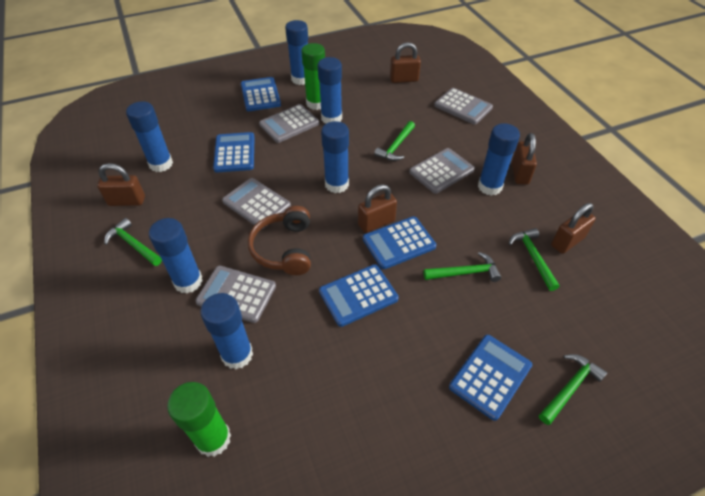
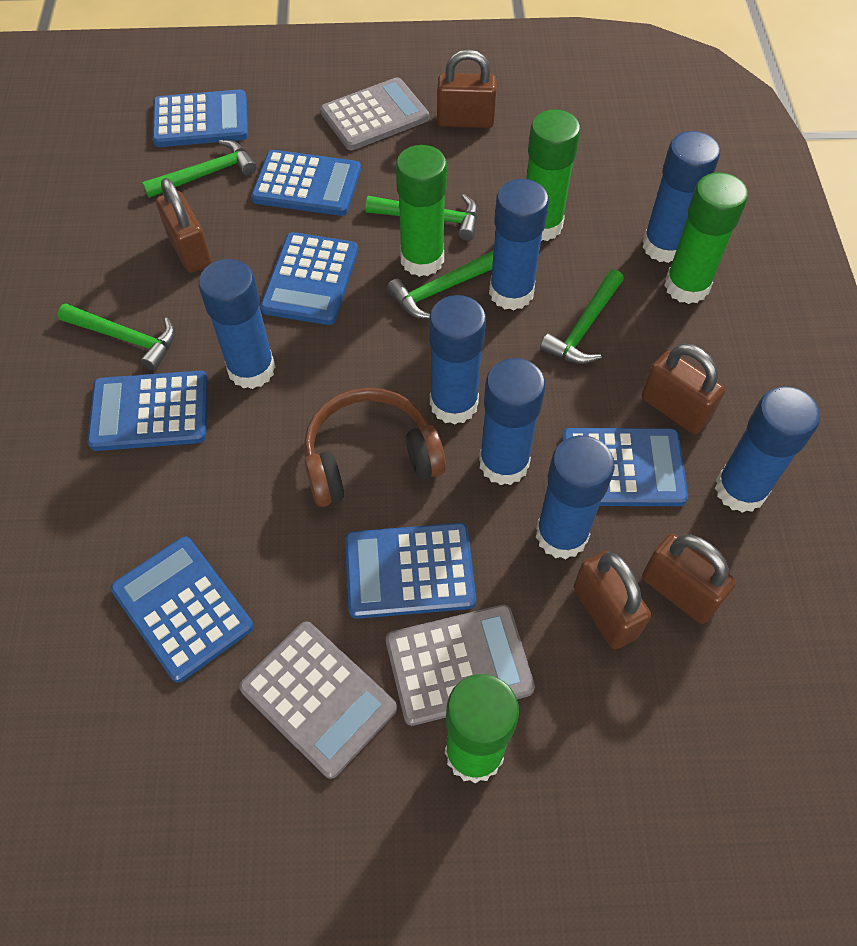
blue calculator: [213,132,255,172] [241,77,281,111] [319,264,399,327] [363,216,436,269] [449,335,532,421] = 5 -> [87,371,208,451] [111,537,254,683] [152,89,248,147] [251,150,361,216] [260,232,358,325] [345,523,476,619] [562,428,688,506] = 7
green glue stick: [167,382,231,457] [301,43,325,110] = 2 -> [396,145,447,277] [445,674,519,784] [526,109,581,241] [664,172,748,304] = 4
grey calculator: [195,266,276,323] [222,178,291,229] [259,104,319,143] [409,148,475,194] [434,88,493,124] = 5 -> [239,622,397,779] [320,77,429,150] [386,605,535,726] = 3

